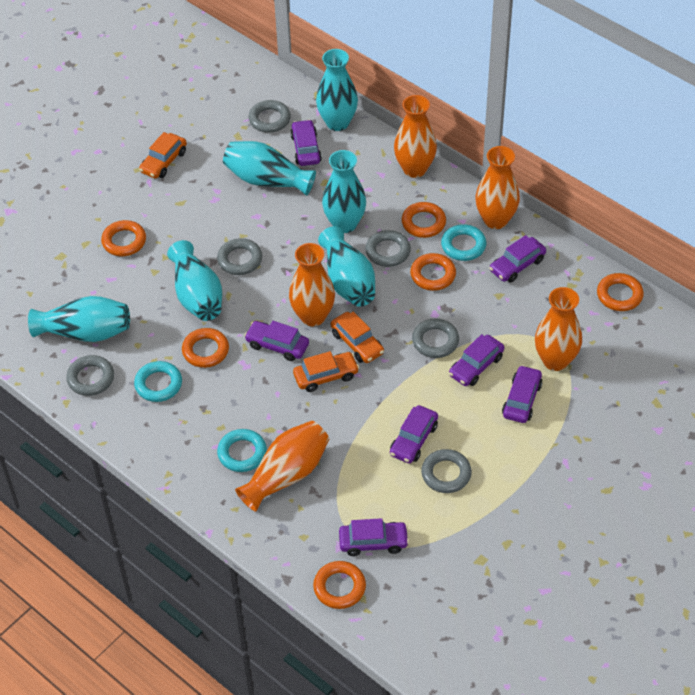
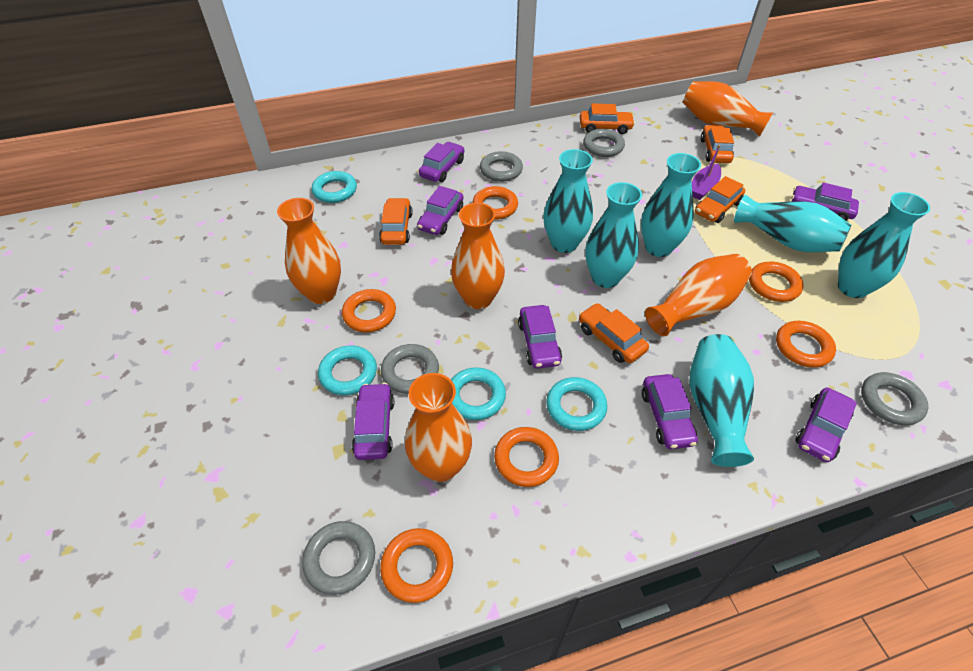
grey ring: [66,355,114,396] [217,238,262,275] [248,100,291,133] [365,230,411,267] [412,318,459,358] [421,449,472,493] = 6 -> [302,521,375,595] [381,344,439,394] [480,151,523,182] [583,129,625,157] [861,372,928,425] = 5
orange car: [139,132,187,179] [293,351,359,392] [331,312,384,363] = 3 -> [379,198,413,245] [579,303,649,363] [580,103,635,134] [695,176,745,223] [700,125,734,163] = 5
purple boat: none = 0 -> [692,145,721,200] = 1
turquoise ring: [134,361,182,402] [217,429,267,472] [441,224,486,261] = 3 -> [312,171,357,203] [318,345,377,395] [451,367,506,420] [546,377,607,431] = 4

